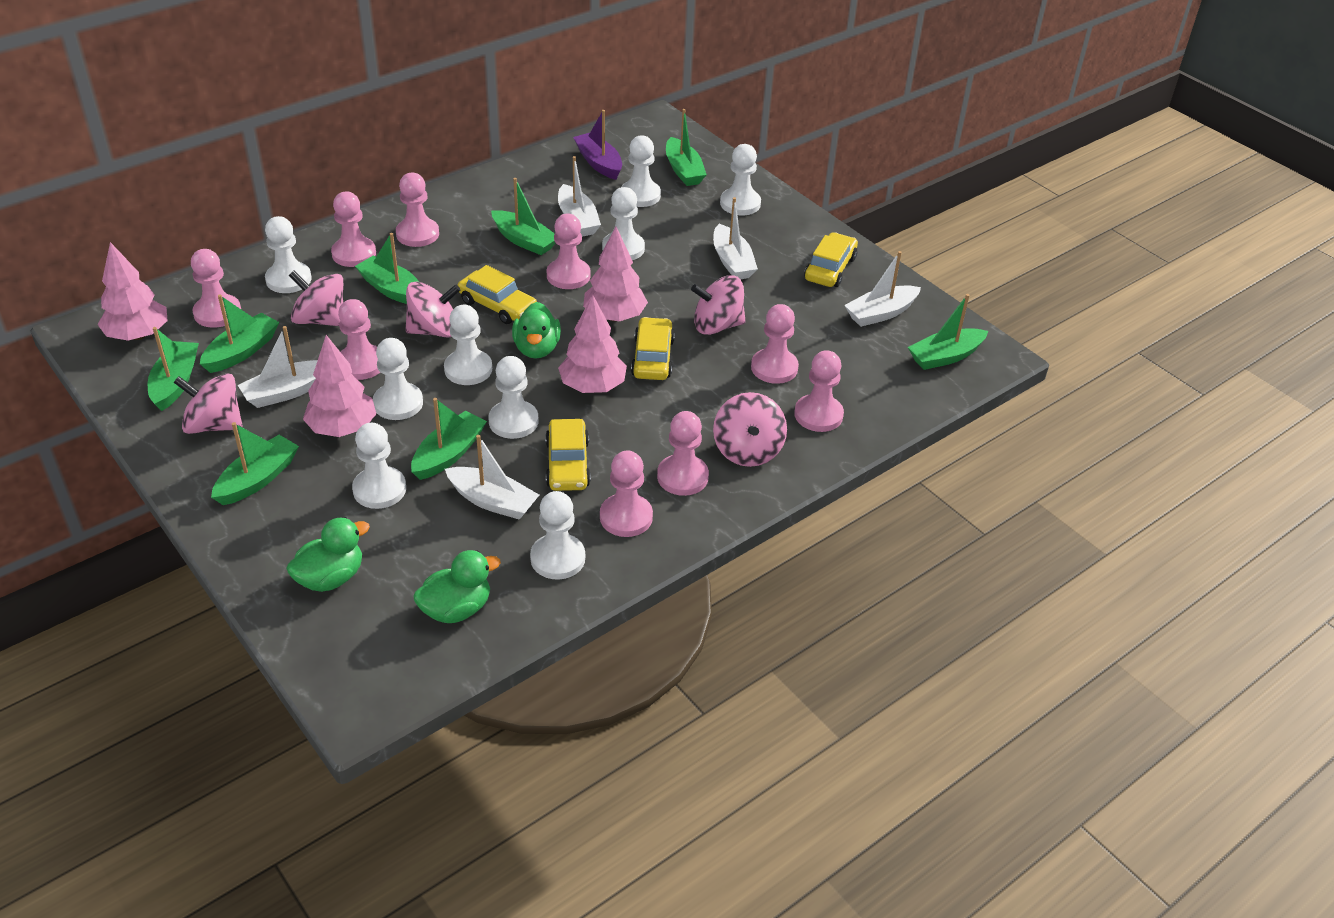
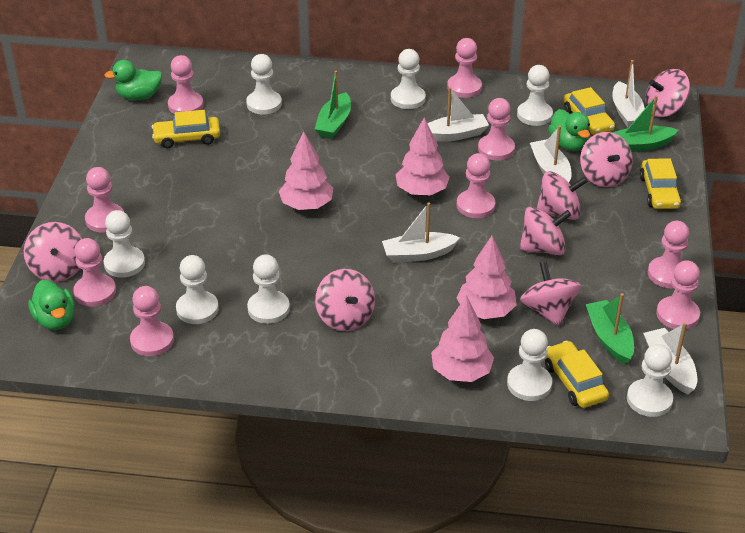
green boat: [148,327,199,411] [200,295,279,373] [211,422,299,505] [355,233,419,304] [411,398,487,480] [491,178,555,255] [666,109,707,186] [908,294,988,370] = 8 -> [315,71,351,139] [586,293,634,364] [611,95,679,152] = 3
pink spinning top: [173,373,243,434] [288,271,343,326] [405,281,461,338] [691,275,746,335] [713,392,787,467] = 5 -> [24,222,82,282] [315,269,375,331] [520,207,571,255] [520,261,581,327] [537,171,588,220] [580,132,633,187] [645,69,690,117] = 7
purple boat: [573,110,622,180] = 1 -> none = 0
white pawn: [265,216,312,293] [352,423,406,509] [373,338,423,420] [444,305,492,385] [488,356,539,439] [530,491,585,580] [602,187,645,260] [621,135,661,207] [720,144,761,215] = 9 -> [103,210,145,278] [176,255,219,324] [246,54,282,115] [247,254,290,324] [391,49,426,109] [507,329,552,401] [517,65,553,126] [627,344,673,417] = 8

